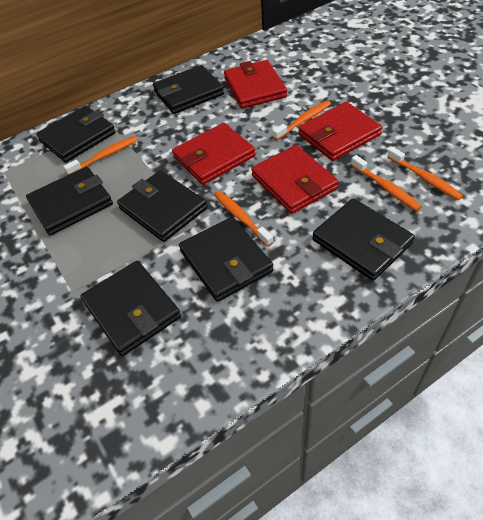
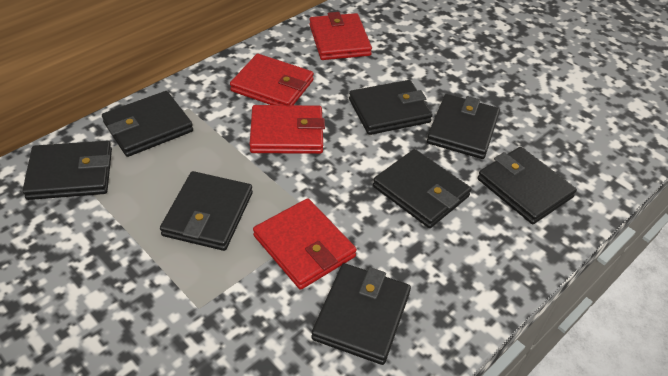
black wallet: [26,167,113,236] [36,106,116,163] [80,261,181,356] [117,170,207,242] [153,65,224,114] [179,217,273,302] [312,198,415,281] = 7 -> [22,141,112,200] [102,91,193,157] [160,171,253,251] [311,263,411,365] [349,80,433,135] [373,149,472,228] [427,94,500,159] [477,147,577,224] = 8
orange toothbrush: [63,136,138,175] [214,191,273,246] [273,100,331,140] [351,155,422,211] [387,147,463,200] = 5 -> none = 0

